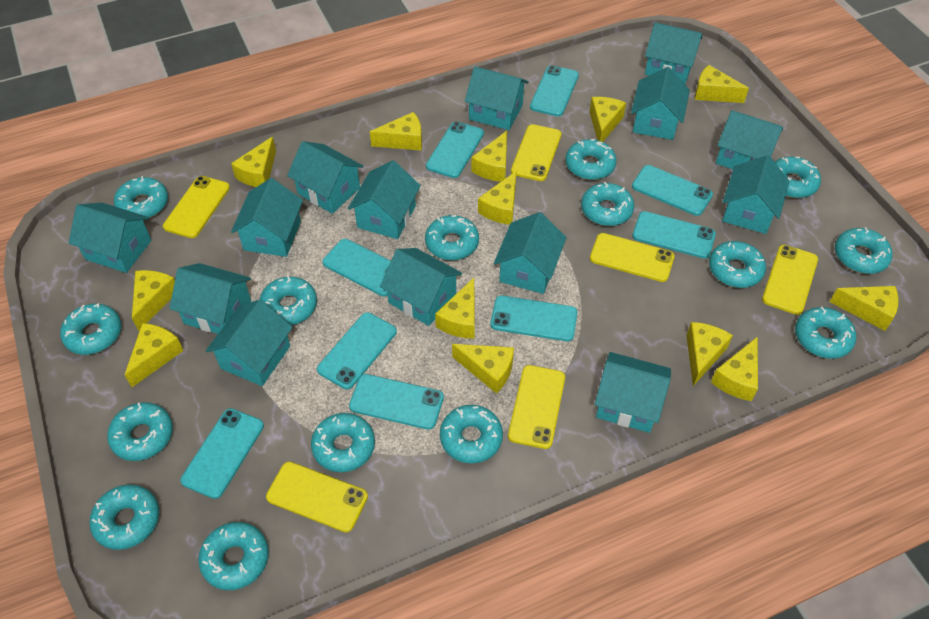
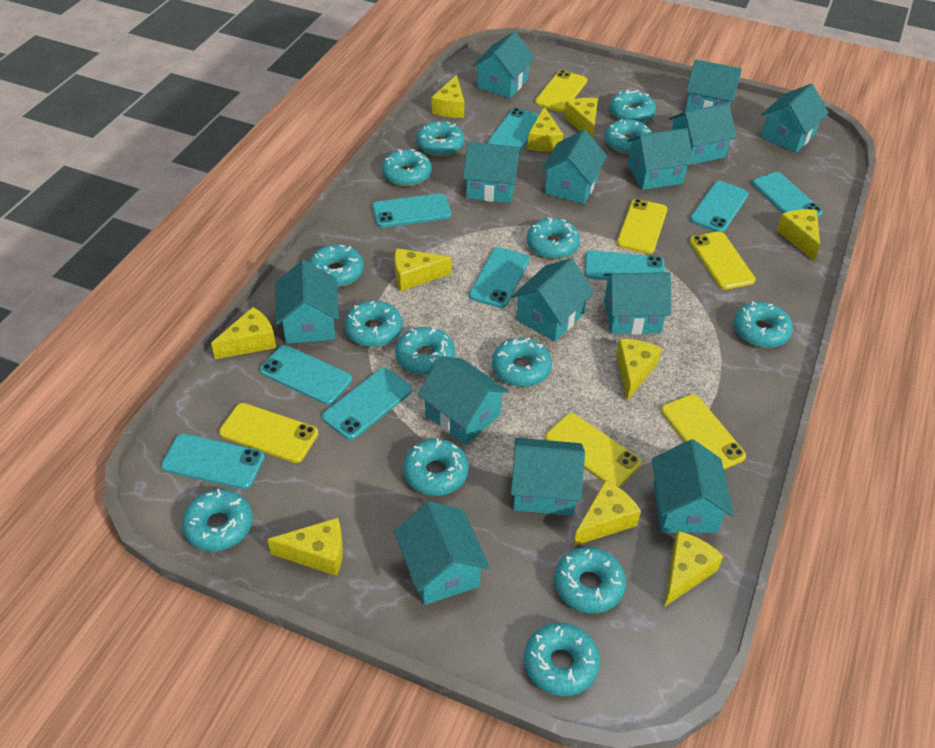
turquoise donut: [60,303,121,355] [90,485,159,550] [107,402,173,461] [114,176,168,218] [198,522,269,590] [260,276,317,325] [311,413,375,472] [425,215,479,260] [440,405,503,464] [566,139,617,180] [581,182,634,226] [709,241,766,288] [775,157,821,198] [795,307,856,359] [835,227,892,274] = 15 -> [182,489,253,551] [309,244,364,287] [344,301,402,347] [382,149,432,186] [395,327,455,375] [403,438,469,496] [416,121,464,156] [492,338,552,387] [524,623,600,696] [527,217,580,259] [554,547,626,613] [605,119,652,154] [610,90,656,123] [734,302,793,348] = 14
yellow cheese: [125,323,183,387] [132,270,175,331] [231,137,276,187] [370,112,422,151] [435,278,475,339] [452,344,514,394] [472,131,507,182] [478,171,517,225] [590,97,626,142] [686,322,733,386] [695,65,749,103] [711,337,758,401] [830,286,899,331] = 13 -> [211,307,276,359] [267,518,343,576] [394,248,452,291] [432,75,464,118] [527,107,563,152] [564,98,598,138] [574,480,641,546] [616,339,662,401] [664,531,723,607] [777,209,820,261] = 10

